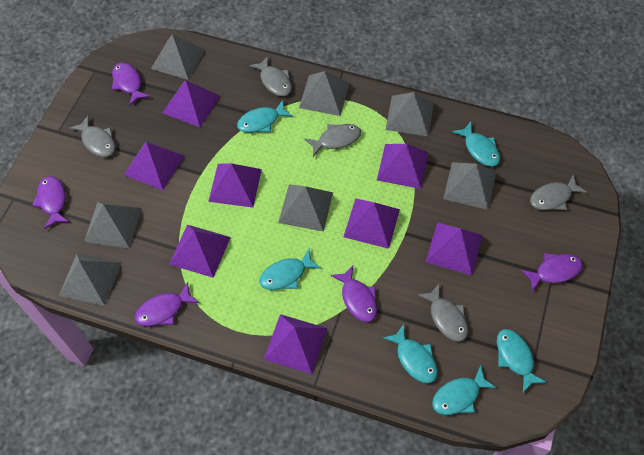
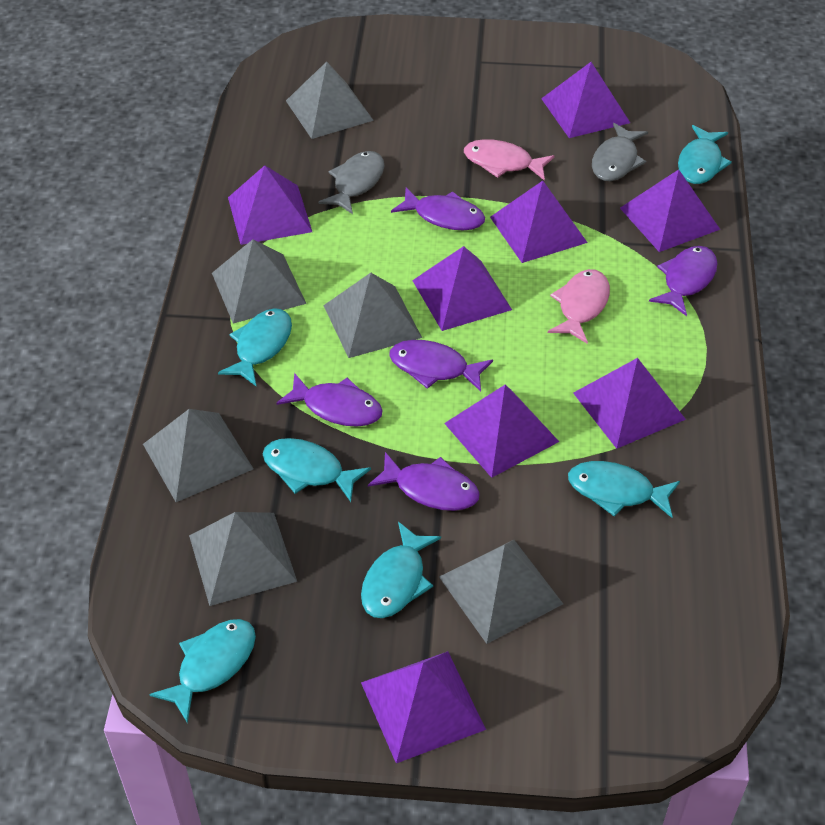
grey fish: [69,116,115,157] [249,56,292,97] [304,124,361,157] [418,284,468,342] [530,174,587,210] = 5 -> [318,151,385,214] [592,123,648,181] = 2
grey pyramid: [59,253,121,306] [84,202,142,249] [151,34,205,80] [278,184,333,232] [299,71,350,116] [386,92,434,137] [443,162,496,210] = 7 -> [143,409,253,502] [189,512,297,606] [212,239,306,324] [286,62,374,139] [323,273,422,358] [439,540,563,644] = 6
pink fish: none = 0 -> [464,139,555,181] [548,269,610,344] = 2

